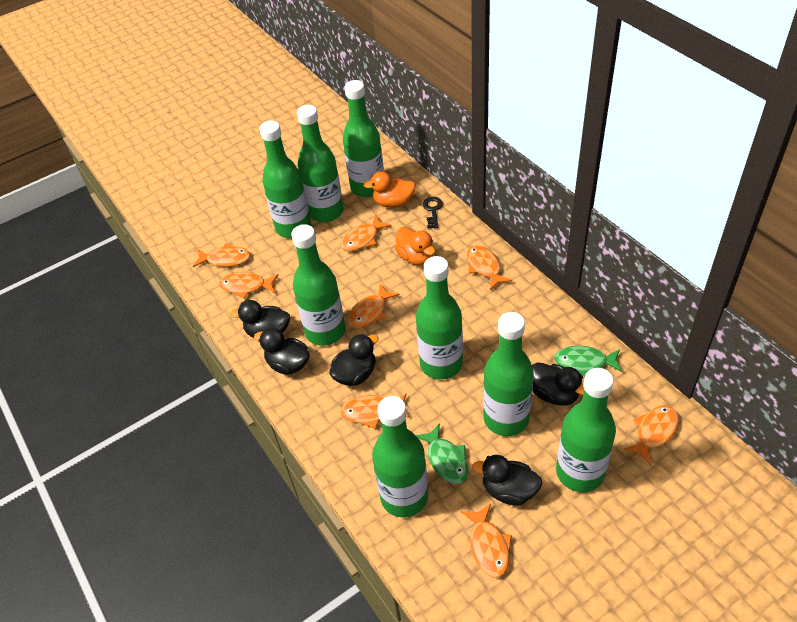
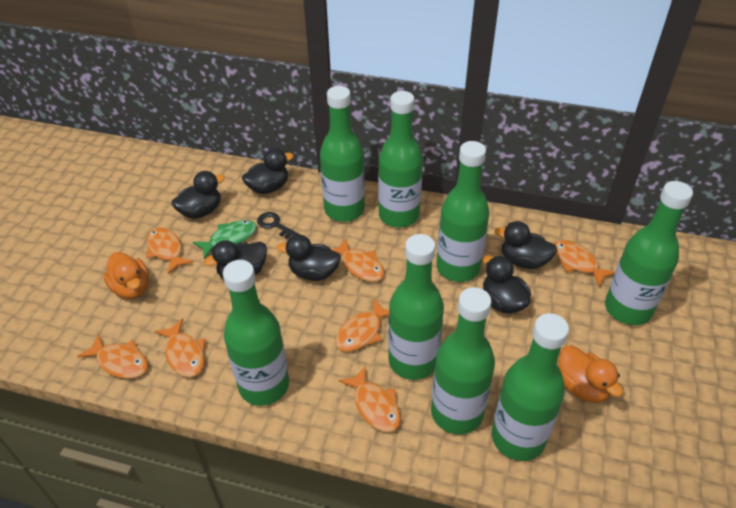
black duck: [230,300,290,338] [254,328,310,375] [329,334,379,386] [472,455,542,505] [532,362,584,406] = 5 -> [171,171,225,219] [204,240,267,279] [242,148,294,194] [277,235,341,281] [483,256,531,314] [495,221,557,269] = 6
green fish: [416,423,468,484] [554,346,622,376] = 2 -> [193,220,257,259] = 1
orange fish: [193,243,251,267] [219,272,278,299] [341,215,392,251] [341,394,409,429] [347,284,399,328] [461,504,512,577] [467,245,512,290] [623,406,679,466] = 8 -> [77,334,148,379] [146,227,193,274] [155,318,206,377] [331,239,385,282] [335,298,389,351] [339,366,401,432] [554,240,615,287] = 7

